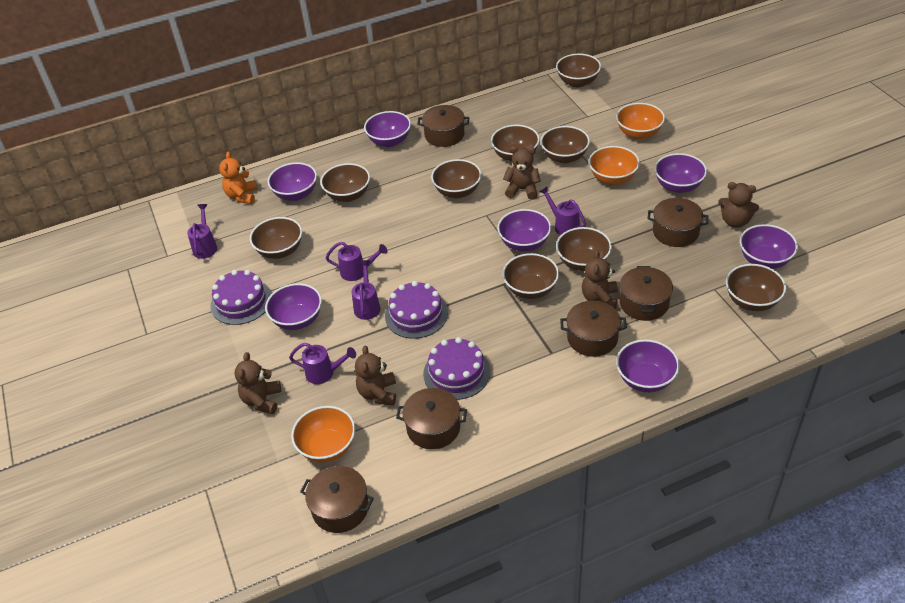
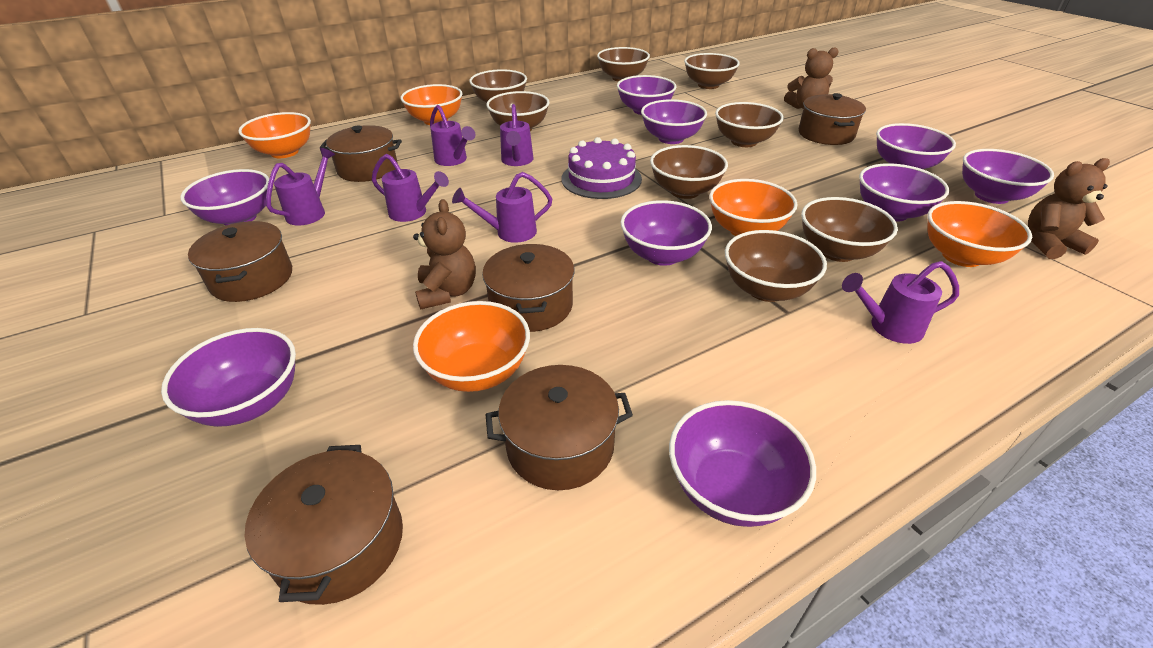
brown bowl: [250,217,302,259] [320,163,370,202] [431,159,481,198] [491,125,540,161] [502,253,559,299] [540,126,590,163] [556,54,601,88] [556,227,612,271] [726,264,786,311] = 9 -> [469,69,527,103] [486,91,550,131] [597,47,650,82] [650,145,728,199] [684,53,740,89] [715,102,784,147] [725,230,827,302] [801,197,898,262] = 8
brown teddy bear: [235,352,281,414] [355,345,396,406] [503,146,541,199] [582,250,618,309] [718,182,759,228] = 5 -> [413,199,476,310] [784,47,839,109] [1028,158,1110,259] = 3
orange bowl: [291,406,355,463] [589,146,640,185] [616,103,665,139] = 3 -> [238,112,311,158] [401,84,463,125] [413,301,530,392] [709,179,797,236] [927,201,1032,267] = 5
orange teddy bear: [219,152,257,204] = 1 -> none = 0
purple bowl: [265,283,322,330] [267,162,317,201] [364,111,411,147] [497,209,551,252] [616,339,680,392] [654,153,707,193] [740,224,798,269] = 7 -> [161,328,296,427] [180,169,269,226] [617,75,676,115] [620,200,712,266] [641,99,707,144] [669,400,816,527] [859,163,949,221] [876,123,956,169] [962,149,1054,204] = 9
purple cake: [210,270,271,325] [385,281,448,339] [423,337,490,400] = 3 -> [562,137,642,199] = 1
purple watering can: [187,204,217,259] [289,343,356,384] [326,242,387,281] [352,260,380,320] [539,186,586,235] = 5 -> [266,148,335,226] [372,154,449,222] [430,105,475,166] [452,172,552,243] [500,104,534,166] [842,261,959,344] = 6

